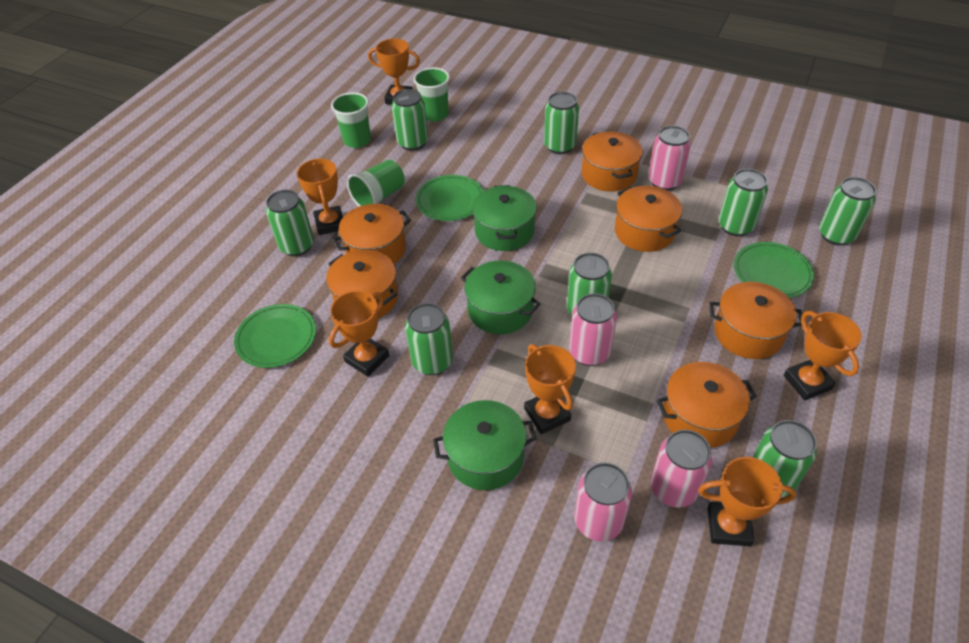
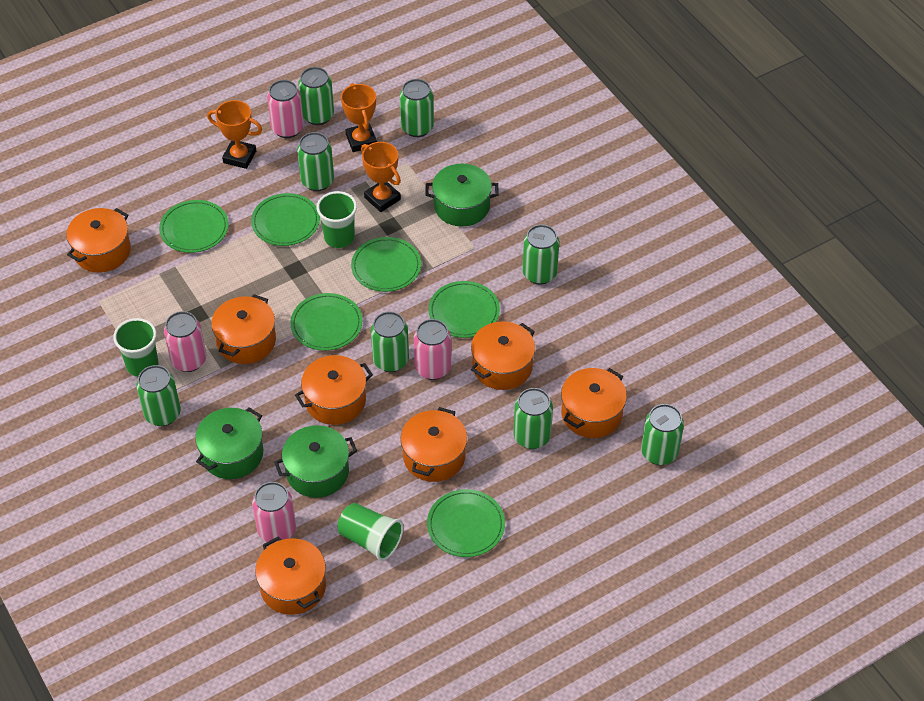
green plate: [234,304,316,368] [416,175,483,221] [734,242,814,298] = 3 -> [159,200,228,253] [251,193,320,246] [290,293,362,351] [351,237,421,292] [427,489,505,557] [428,281,500,338] = 6
orange pot: [326,250,398,318] [332,204,411,264] [582,131,643,192] [615,186,682,252] [656,362,757,448] [709,282,802,359] = 6 -> [66,208,131,273] [211,294,276,364] [255,537,326,615] [295,355,373,425] [400,407,467,482] [471,321,535,390] [561,368,627,438] = 7
orange trophy: [297,159,343,235] [329,291,389,377] [368,39,420,105] [524,344,576,434] [698,457,796,546] [784,311,862,400] = 6 -> [207,100,262,169] [341,83,377,152] [361,142,401,212] = 3

